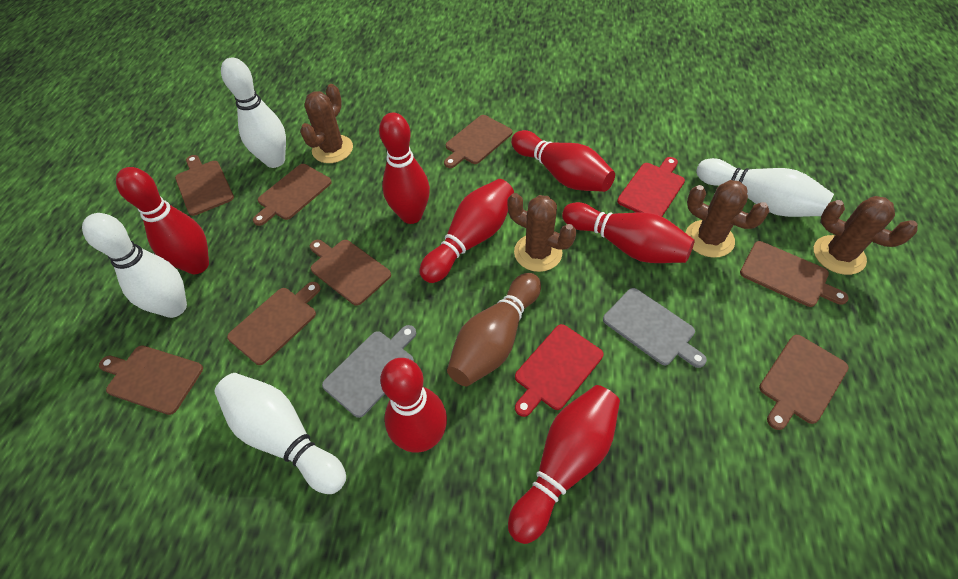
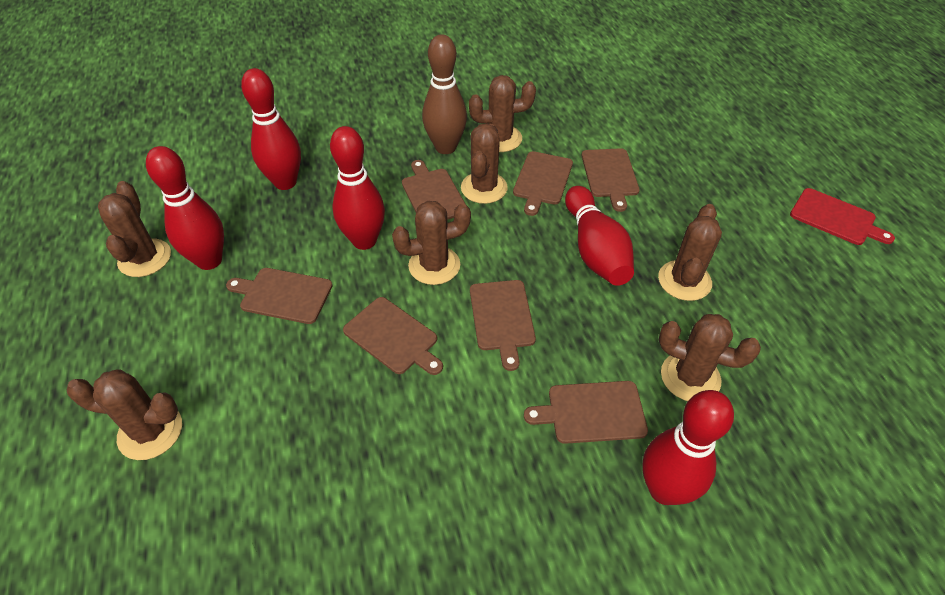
brown cactus: [300,84,353,163] [507,193,576,272] [686,180,769,258] [814,196,918,275] = 4 -> [67,370,182,460] [98,181,171,277] [392,201,471,285] [461,123,508,204] [469,75,536,152] [658,204,722,301] [659,314,761,401] = 7
brown cutting board: [99,345,203,415] [175,155,234,216] [227,282,321,365] [253,164,332,226] [310,240,391,306] [444,115,513,168] [740,241,849,307] [759,335,849,430] = 8 -> [226,268,333,324] [343,297,443,375] [402,160,465,220] [470,280,536,371] [513,151,573,216] [524,381,648,444] [582,148,640,212] = 7
grey cutting board: [322,325,416,418] [603,288,707,368] = 2 -> none = 0
red bowling pin: [116,167,209,274] [379,113,430,224] [380,358,447,453] [419,179,514,283] [508,385,620,544] [511,130,615,192] [562,202,695,263] = 7 -> [146,146,224,270] [241,68,301,190] [330,126,385,250] [565,186,634,286] [642,390,734,505] = 5
red cutting board: [515,324,603,417] [617,157,685,217] = 2 -> [790,188,895,245] = 1
white bowling pin: [82,213,187,318] [214,373,346,494] [221,58,286,168] [697,158,834,217] = 4 -> none = 0

